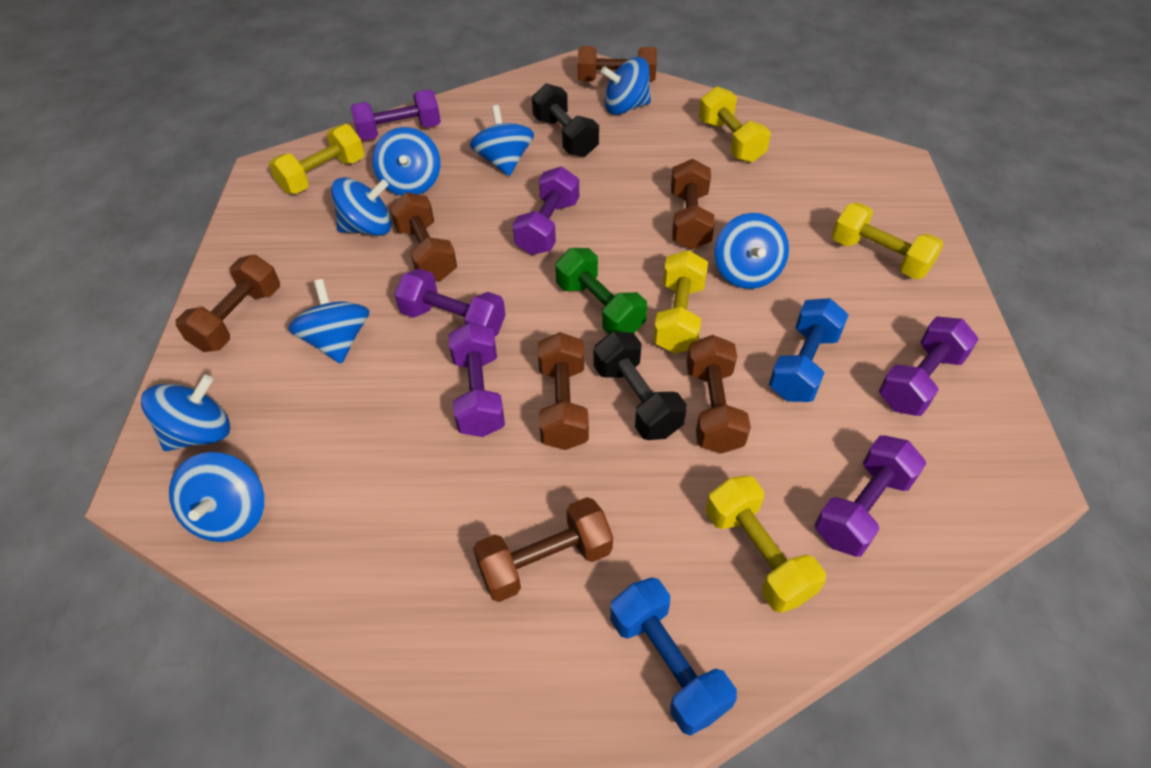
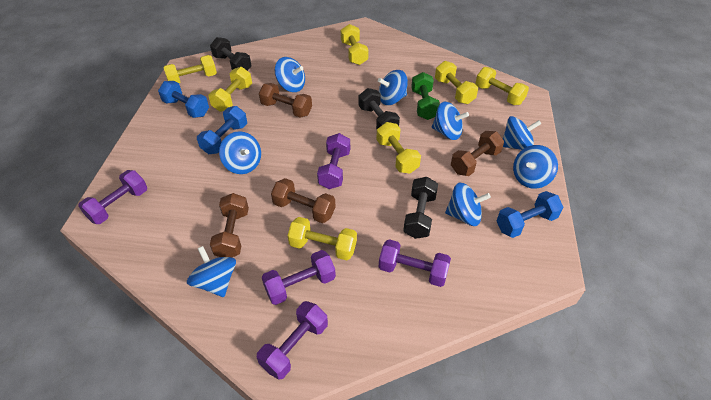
black dumbbell: [532,83,599,157] [593,332,687,440] = 2 -> [210,37,252,71] [359,88,400,129] [403,177,438,239] = 3
blue dumbbell: [610,577,737,736] [769,298,849,402] = 2 -> [158,81,209,118] [197,106,247,154] [497,191,563,238] = 3
brown dumbbell: [176,255,280,352] [389,192,457,281] [473,497,613,602] [538,332,589,450] [578,46,657,82] [671,159,715,249] [686,335,751,454] = 7 -> [210,193,249,257] [259,83,312,118] [271,178,336,223] [451,131,504,176] = 4
purple dumbbell: [350,89,441,141] [395,269,506,337] [448,322,505,437] [513,167,579,255] [815,436,926,557] [879,316,979,416] = 6 -> [78,170,147,224] [257,301,328,380] [262,250,336,305] [317,133,350,189] [379,239,451,287] = 5
yellow dumbbell: [269,124,365,194] [653,250,708,353] [699,86,771,163] [706,476,826,613] [832,202,944,279] = 5 -> [163,55,217,84] [208,67,252,112] [287,217,357,260] [341,24,369,65] [376,122,421,173] [435,61,478,104] [475,67,529,105] = 7

